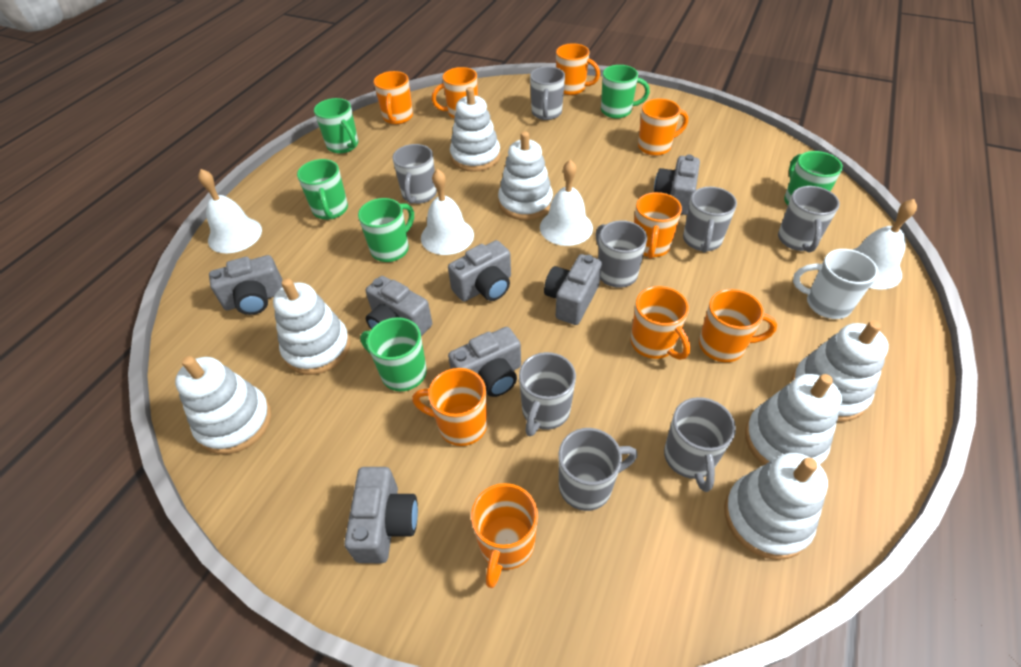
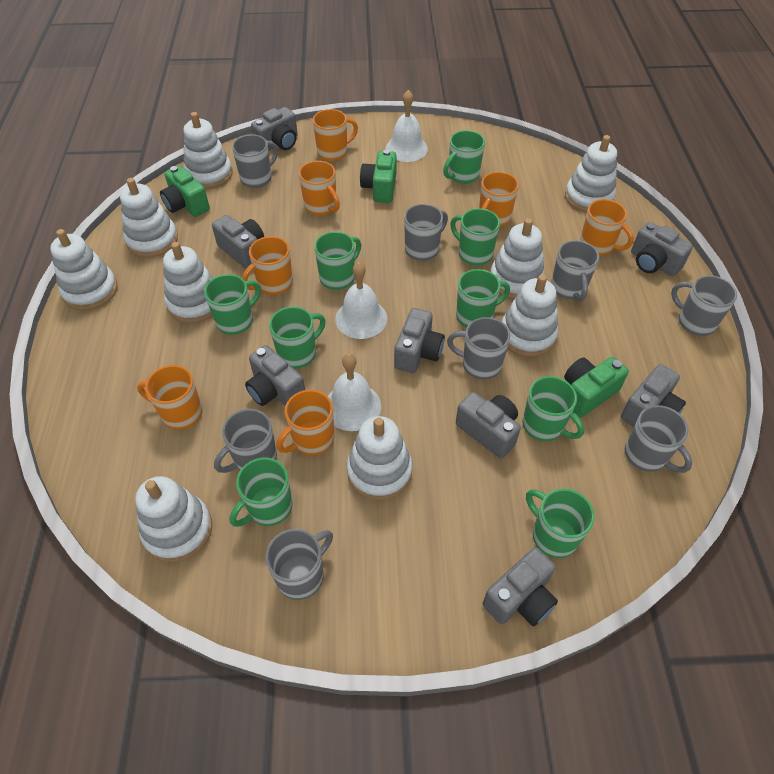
green camera: none = 0 -> [160,166,210,217] [360,149,397,203] [564,357,629,417] = 3
green mug: [297,159,348,220] [314,98,358,154] [358,198,414,262] [360,317,427,391] [601,65,650,119] [784,151,843,205] = 6 -> [204,274,261,335] [230,458,292,527] [269,306,326,369] [314,232,361,290] [443,130,485,184] [450,208,500,266] [456,269,510,327] [523,376,584,441] [526,489,595,558] = 9
grey camera: [209,255,283,315] [344,467,418,563] [366,276,432,336] [448,240,511,302] [448,327,521,397] [544,254,602,325] [654,155,700,215] = 7 -> [212,215,264,269] [245,345,305,406] [251,107,298,151] [394,308,445,373] [456,392,521,458] [483,548,558,626] [621,364,686,427] [631,222,693,276] = 8
orange mug: [374,71,413,124] [412,368,487,446] [431,67,478,118] [471,483,538,588] [556,43,600,95] [631,286,690,360] [634,192,682,259] [638,99,688,156] [699,289,777,362] = 9 -> [137,365,203,430] [242,236,293,295] [276,390,334,455] [299,161,340,216] [313,109,358,161] [479,172,519,227] [580,199,634,256] = 7
white bell: [198,169,262,253] [421,169,474,255] [540,160,593,246] [852,199,917,290] = 4 -> [328,353,381,431] [335,262,387,339] [386,90,428,162] = 3
white mug: [793,249,878,319] = 1 -> none = 0
white stacking toy: [175,356,271,454] [273,278,350,375] [450,87,501,172] [498,131,553,220] [724,453,828,560] [745,374,842,466] [791,321,889,422] = 7 -> [50,229,118,310] [120,178,178,258] [135,476,212,562] [163,242,213,323] [183,112,233,189] [347,416,413,501] [491,218,545,299] [502,275,558,357] [565,135,617,213] = 9

